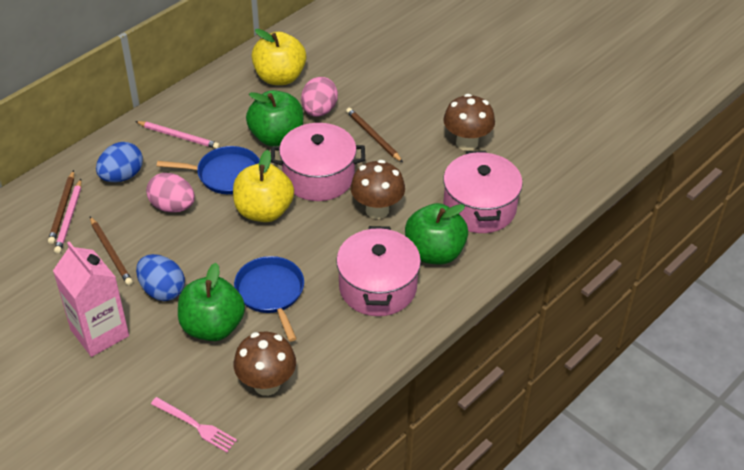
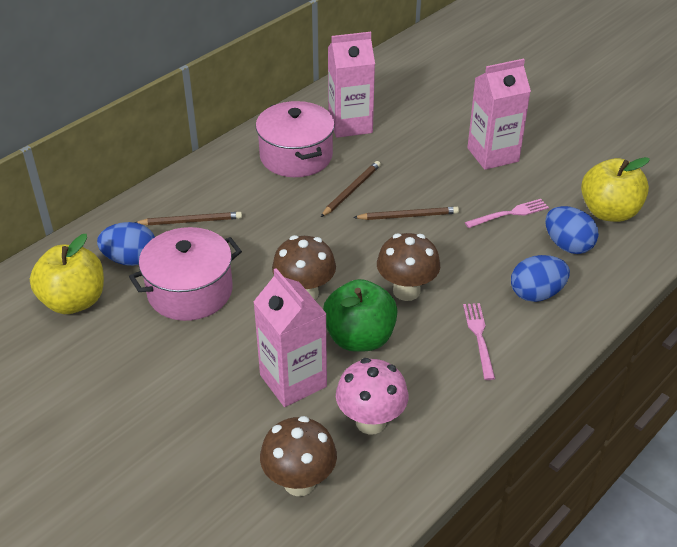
blue egg: [96,142,143,182] [136,254,185,301] = 2 -> [97,222,155,266] [511,255,570,302] [545,206,599,254] = 3
blue pan: [157,146,260,194] [234,256,304,342] = 2 -> none = 0
green apple: [178,263,245,341] [246,90,303,147] [405,203,468,264] = 3 -> [323,279,398,352] = 1
pink carton: [53,241,129,357] = 1 -> [253,268,327,407] [328,32,375,138] [467,59,531,170] = 3
pink egg: [146,173,195,212] [301,77,338,117] = 2 -> none = 0
pink fork: [151,397,237,452] = 1 -> [463,303,495,380] [465,199,549,228] = 2
pink mushroom: none = 0 -> [336,358,408,435] = 1
pink pencil: [54,179,81,254] [135,121,220,149] = 2 -> none = 0
pink pot: [271,123,365,201] [336,226,421,316] [443,151,523,233] = 3 -> [129,227,242,321] [256,101,335,177] = 2

